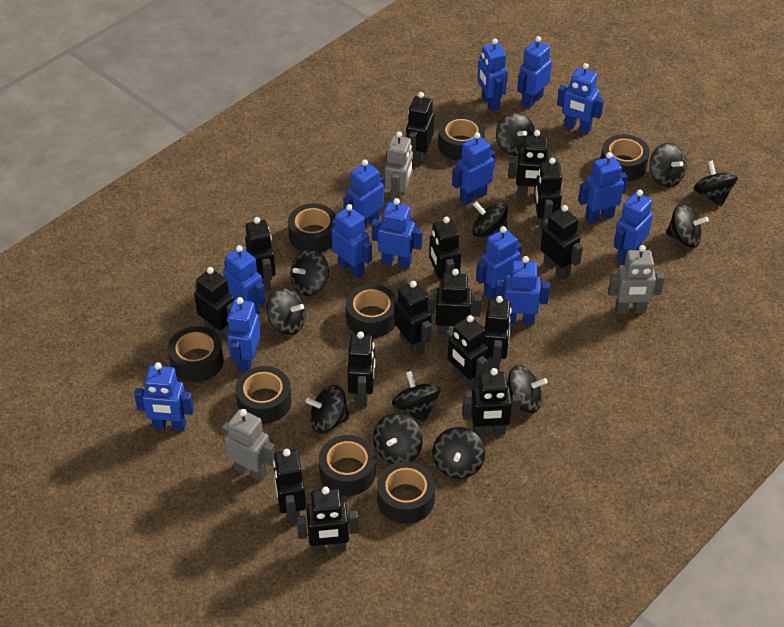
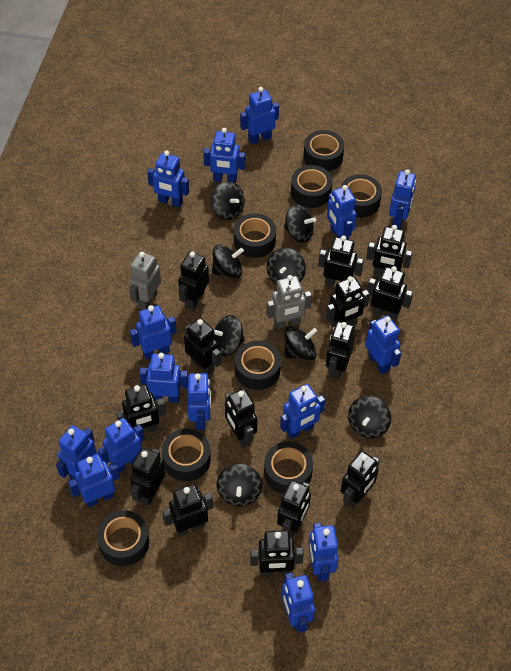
black robot: [194,267,234,341] [245,217,276,292] [273,449,306,525] [297,487,359,554] [347,331,375,407] [394,281,432,357] [406,92,434,166] [427,269,481,337] [429,217,461,287] [445,315,489,390] [462,368,521,436] [484,296,512,372] [508,130,559,198] [535,158,562,232] [540,205,583,280] = 15 -> [116,384,166,432] [130,448,165,506] [162,484,213,536] [178,251,209,310] [184,318,221,376] [225,389,257,447] [250,530,304,575] [277,480,311,538] [318,235,364,287] [326,276,370,328] [326,321,355,380] [341,451,380,508] [366,225,413,276] [367,266,413,321] = 14
black spinning top: [267,288,306,335] [290,249,329,296] [306,385,350,433] [373,413,423,464] [392,371,440,423] [433,427,485,479] [472,201,508,237] [496,113,535,156] [507,365,548,413] [649,143,687,187] [666,204,709,248] [693,161,738,207] = 12 -> [211,181,245,220] [212,245,244,278] [214,315,244,356] [217,464,262,506] [267,248,306,284] [284,204,316,243] [284,327,317,360] [348,396,391,438] = 8
blue robot: [134,362,194,431] [223,245,266,315] [227,297,261,373] [331,204,372,279] [343,159,384,229] [372,198,423,269] [452,132,495,205] [476,226,522,299] [478,38,508,112] [495,256,550,325] [517,36,552,109] [557,63,604,134] [578,152,628,223] [614,190,653,264] = 14 -> [56,425,97,482] [68,454,120,508] [98,418,145,473] [130,305,177,360] [139,353,188,403] [147,151,189,207] [188,373,211,430] [203,128,245,183] [240,87,279,145] [280,384,326,439] [282,573,315,633] [309,523,338,581] [327,185,357,239] [365,315,401,374] [389,169,416,229] = 15
grey robot: [222,409,275,482] [385,131,413,204] [608,245,664,314] = 3 -> [129,252,161,310] [266,275,312,329] = 2

